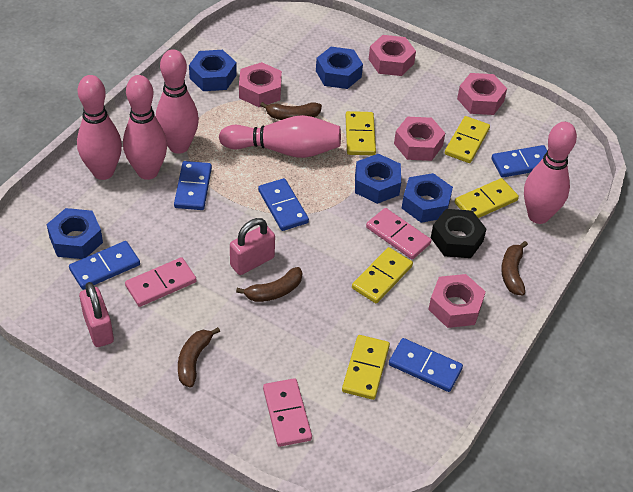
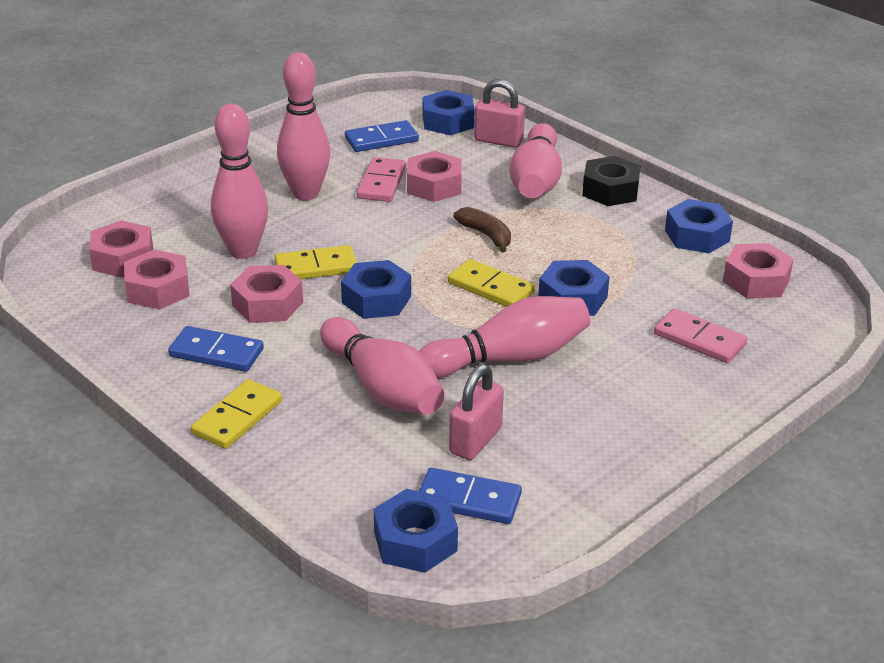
blue domino: [69,241,140,290] [174,161,212,210] [258,178,309,231] [389,338,463,392] [491,145,547,178] = 5 -> [168,326,264,372] [345,120,419,152] [419,468,522,524] = 3
brown banana: [178,327,220,387] [236,267,302,302] [260,102,322,120] [501,241,528,296] = 4 -> [454,207,511,253] = 1
pink domino: [125,257,197,307] [263,378,312,447] [366,208,431,259] = 3 -> [357,157,406,202] [654,308,747,363] = 2
yellow domino: [342,335,390,400] [346,111,376,155] [352,247,413,303] [445,116,490,163] [455,178,519,218] = 5 -> [191,379,282,449] [275,245,357,279] [448,259,535,307] = 3

